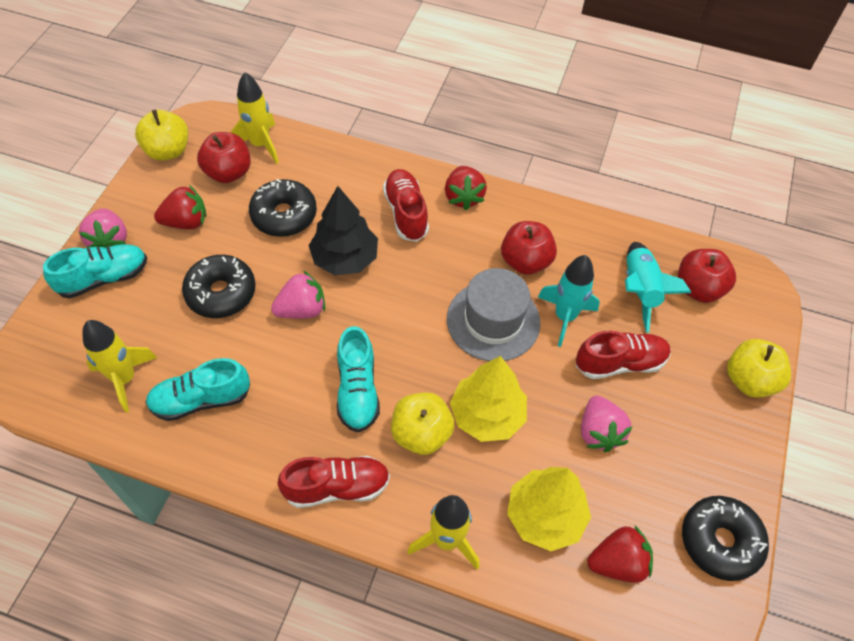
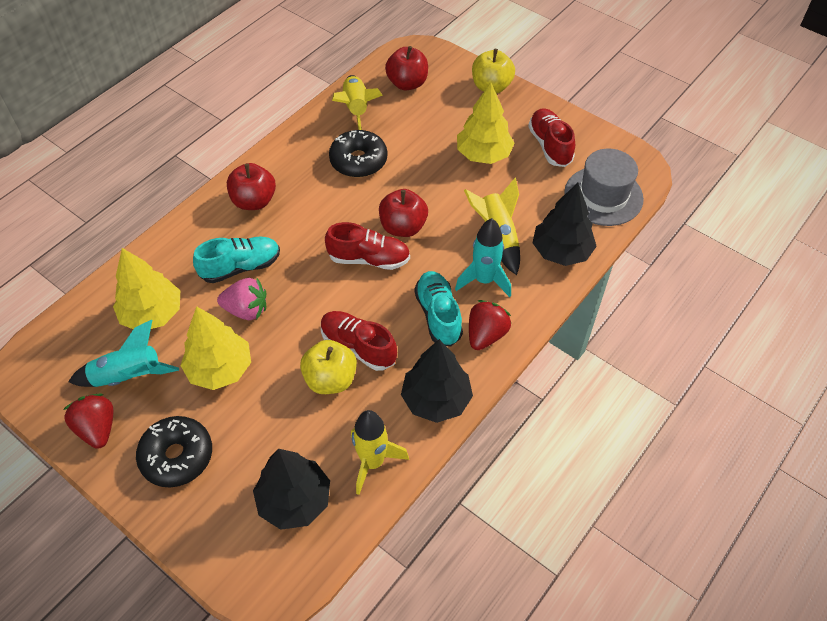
black donut: [182,255,256,318] [249,179,317,237] [682,496,769,581] = 3 -> [136,416,212,488] [329,130,387,178] = 2
black tree: [309,186,378,275] = 1 -> [253,449,330,530] [401,339,473,423] [532,183,597,266] = 3
pink strawberry: [79,208,127,248] [271,271,325,319] [581,396,633,452] = 3 -> [217,278,266,320] = 1
red strawberry: [154,185,206,230] [445,166,487,210] [587,526,653,583] = 3 -> [63,393,113,449] [469,300,511,350] = 2
turquoise shoe: [43,244,147,298] [145,358,250,421] [337,326,380,432] = 3 -> [193,237,280,283] [414,271,463,347] = 2
yellow apple: [135,110,188,161] [391,392,454,455] [727,339,791,398] = 3 -> [300,340,357,394] [472,49,515,94] = 2
yellow tree: [450,356,527,442] [507,467,591,551] = 2 -> [113,248,180,329] [180,306,251,390] [457,82,514,164] = 3

